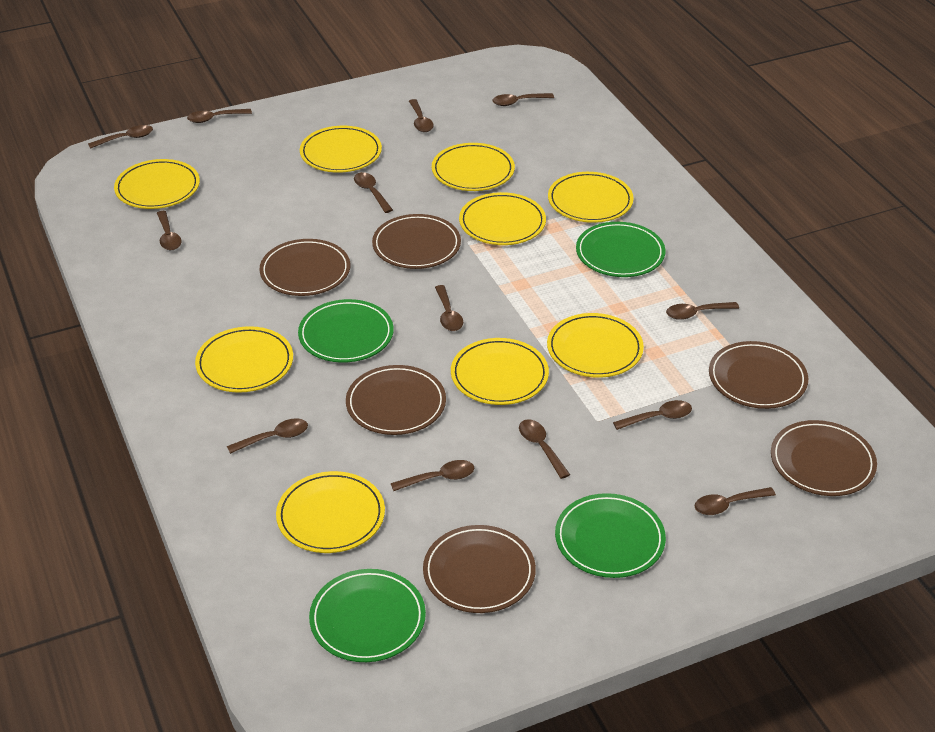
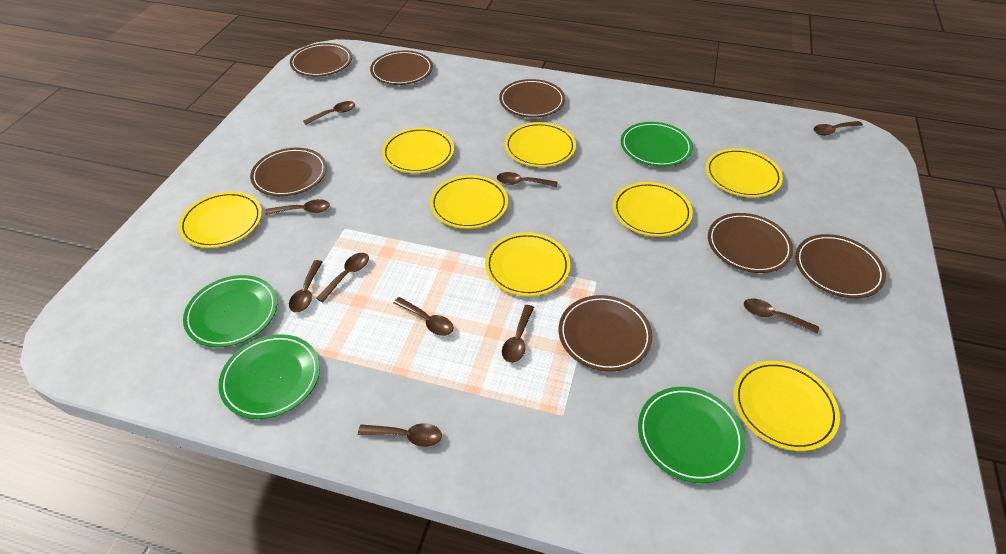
brown plate: [260,239,350,296] [346,365,446,435] [372,214,461,269] [423,525,536,613] [709,341,808,409] [771,420,877,496] = 6 -> [250,148,327,197] [290,43,352,76] [370,51,433,85] [499,79,565,118] [559,295,653,371] [708,213,793,273] [795,234,886,298] = 7
brown spoon: [88,125,153,149] [157,211,182,250] [187,109,252,123] [227,419,308,454] [354,172,393,213] [391,460,474,491] [409,99,434,132] [435,285,463,331] [492,93,554,106] [519,419,570,479] [613,400,692,430] [666,302,739,320] [695,487,776,515] = 13 -> [265,199,330,215] [289,260,322,313] [303,101,355,125] [316,253,369,302] [358,423,442,447] [393,297,453,336] [497,172,558,187] [502,305,534,363] [744,298,819,334] [814,121,863,135] = 10
yellow plate: [114,159,200,209] [195,326,293,393] [276,471,385,553] [300,126,382,173] [432,143,515,191] [451,338,549,405] [459,192,546,245] [547,313,644,378] [548,172,634,223] = 9 -> [178,192,262,248] [382,128,454,173] [430,175,508,229] [485,232,570,296] [505,122,576,167] [613,182,693,237] [706,148,783,198] [734,361,840,451] = 8

